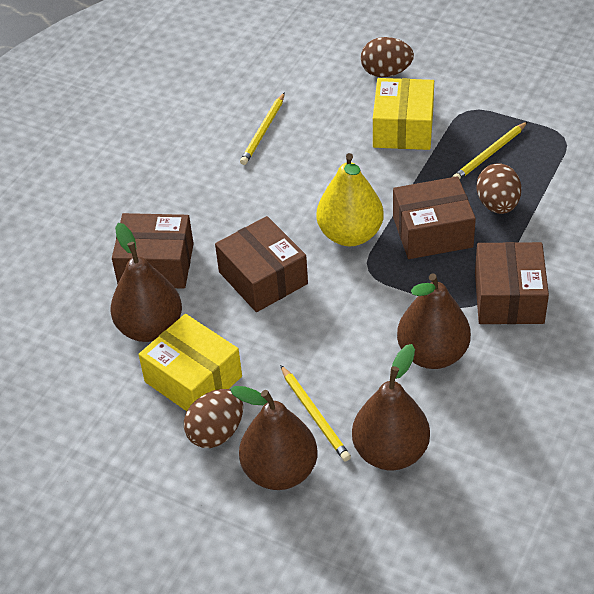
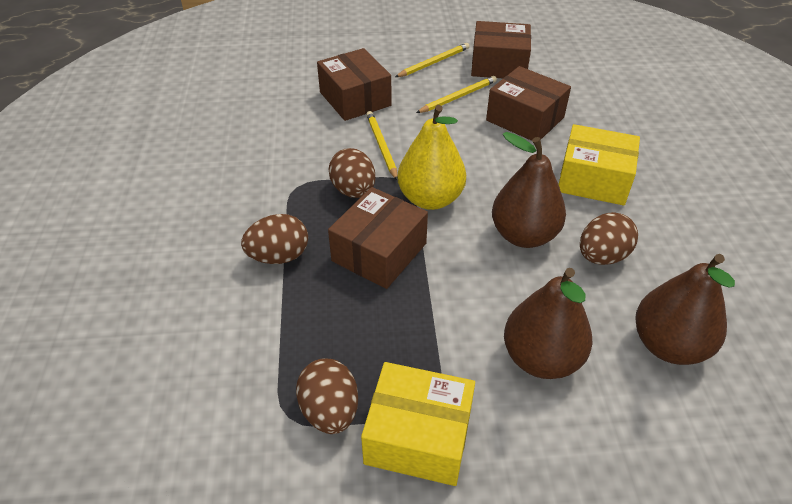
brown egg: [184,389,243,448] [361,37,414,77] [476,163,521,214] = 3 -> [241,214,308,264] [296,358,358,434] [329,148,375,198] [580,212,638,265] = 4
brown pear: [111,223,182,342] [230,386,317,490] [352,344,430,470] [397,273,471,369] = 4 -> [492,132,566,248] [504,268,592,379] [635,254,735,365] = 3

